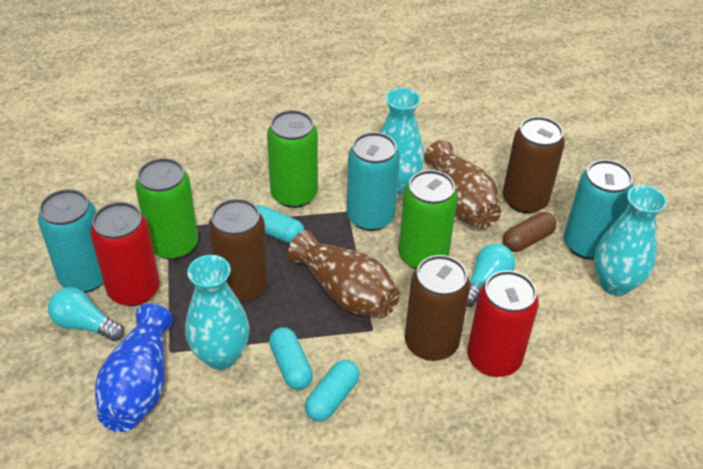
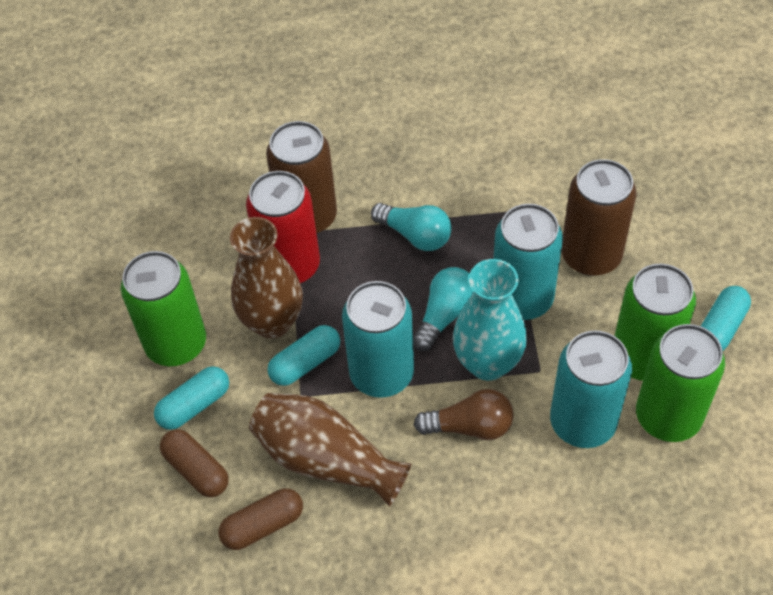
blue vase: [95,304,173,432] = 1 -> none = 0
brown can: [208,199,269,302] [405,255,470,361] [503,116,565,214] = 3 -> [266,121,337,234] [561,159,637,276] = 2
brown capsule: [503,212,557,252] = 1 -> [160,429,229,497] [218,488,303,550] = 2
brown light bulb: none = 0 -> [413,389,513,440] = 1
red can: [90,202,160,306] [467,270,539,377] = 2 -> [246,171,320,283] = 1
turquoise vase: [185,255,250,370] [379,88,424,194] [594,185,667,296] = 3 -> [453,259,527,381] = 1

